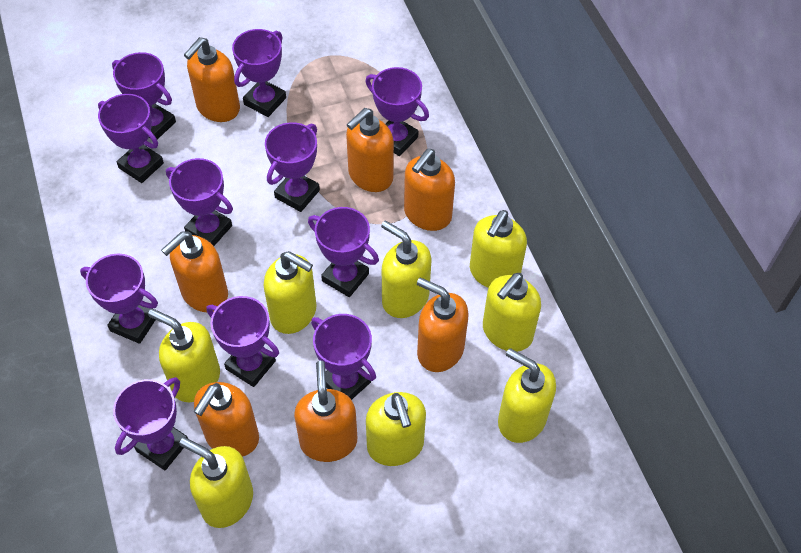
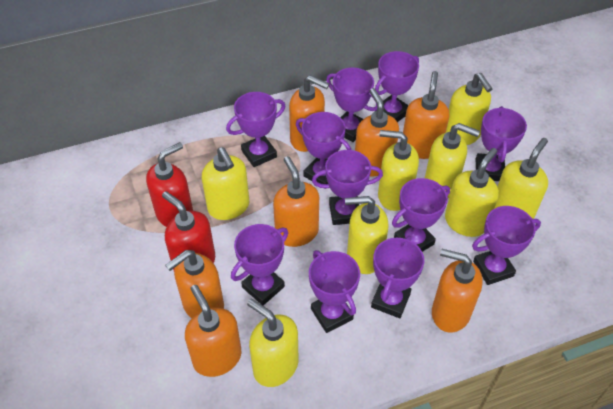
red soap dispenser: none = 0 -> [146,142,193,227] [162,191,215,270] = 2

